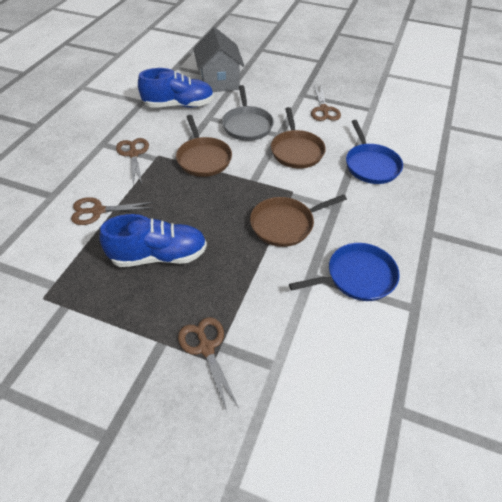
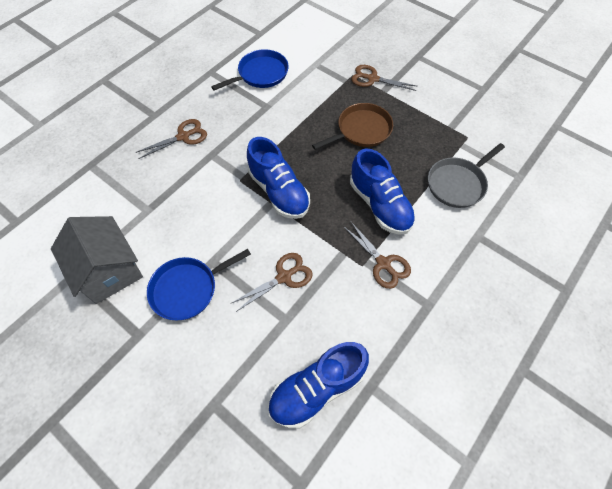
blue shoe: [99,214,207,267] [138,68,214,108] = 2 -> [247,137,310,219] [268,342,369,428] [350,148,416,235] = 3
brown pan: [176,115,232,177] [250,194,347,247] [271,107,326,169] = 3 -> [312,103,393,150] = 1

